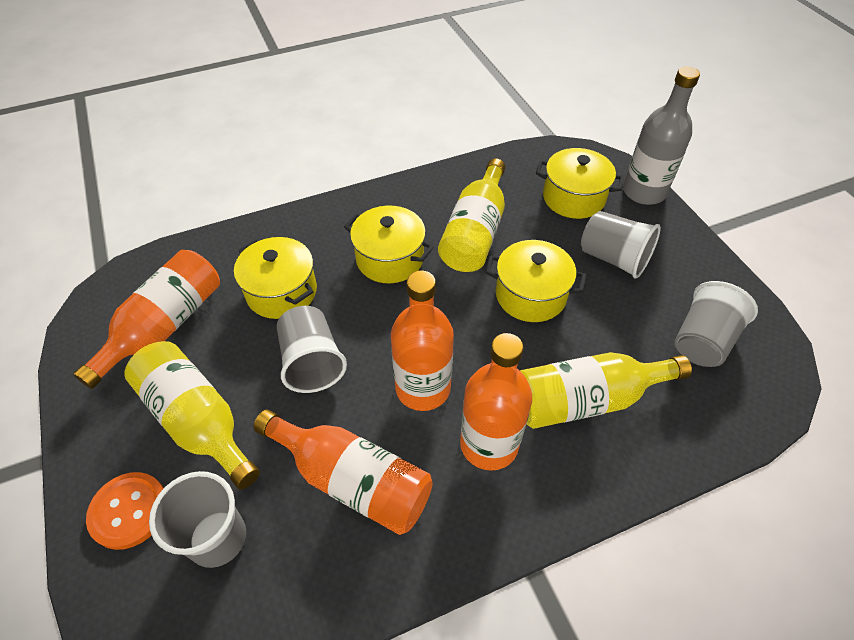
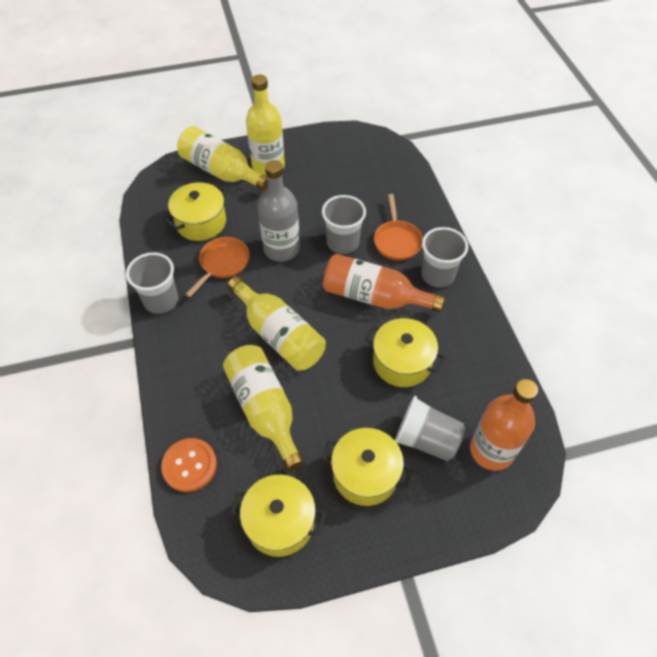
orange bottle: [73,250,220,389] [253,409,433,535] [391,271,454,411] [460,333,532,471] = 4 -> [323,254,445,312] [470,379,538,471] = 2
orange pan: none = 0 -> [185,237,249,297] [374,194,423,261] = 2
yellow bottle: [124,341,260,489] [438,159,505,272] [520,352,692,429] = 3 -> [177,126,268,191] [223,345,304,472] [228,276,326,371] [246,75,285,176] = 4

